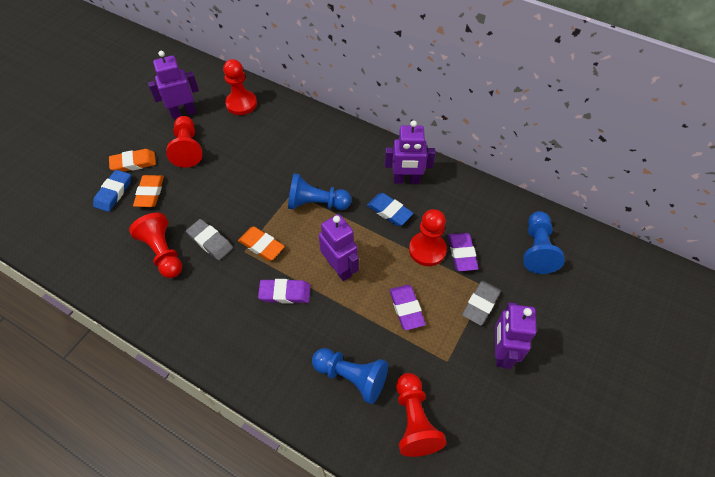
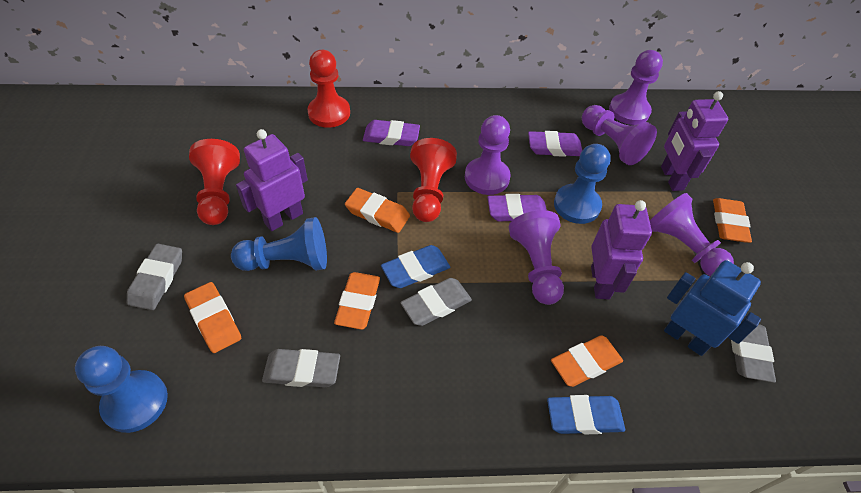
blue robot: none = 0 -> [664,260,761,356] = 1
grey eraser: [186,219,233,260] [462,281,501,326] = 2 -> [127,244,182,310] [262,349,340,387] [400,278,472,326] [731,324,776,383] = 4
orange eraser: [109,149,156,172] [133,175,164,207] [238,226,285,261] = 3 -> [184,282,241,353] [334,272,380,330] [345,188,410,233] [551,335,623,387] [713,198,752,243] = 5
purple pawn: none = 0 -> [465,115,511,195] [509,210,564,305] [582,105,657,165] [609,50,663,125] [650,193,734,276] = 5
purple robot: [148,51,199,119] [319,214,359,281] [385,120,435,184] [495,302,536,369] = 4 -> [236,129,308,231] [591,200,652,300] [661,91,728,191] = 3
red pawn: [129,213,182,278] [166,116,202,168] [223,59,257,115] [396,373,446,457] [409,209,447,266] = 5 -> [189,139,240,225] [308,50,350,128] [410,138,457,222] = 3

